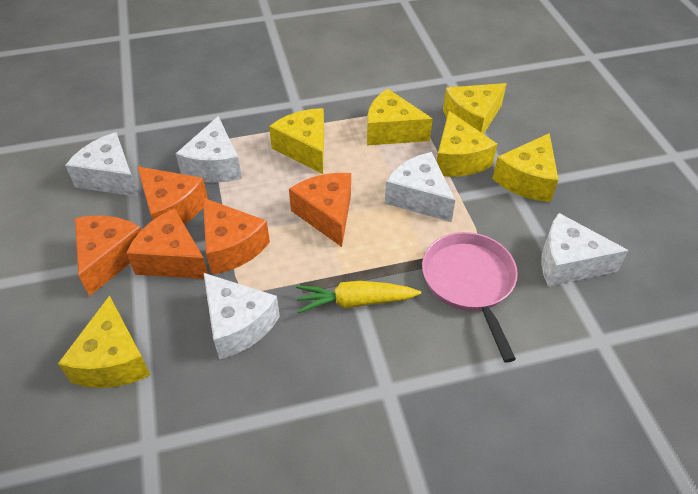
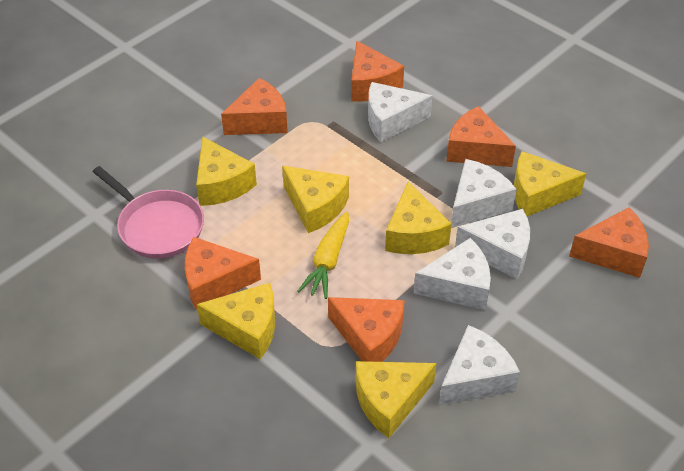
orange cheese: [75,216,141,296] [126,208,208,279] [137,166,208,224] [203,198,270,275] [289,173,351,247] = 5 -> [185,237,261,310] [221,78,288,135] [328,297,405,362] [351,40,404,102] [446,106,516,167] [569,207,649,278] = 6

